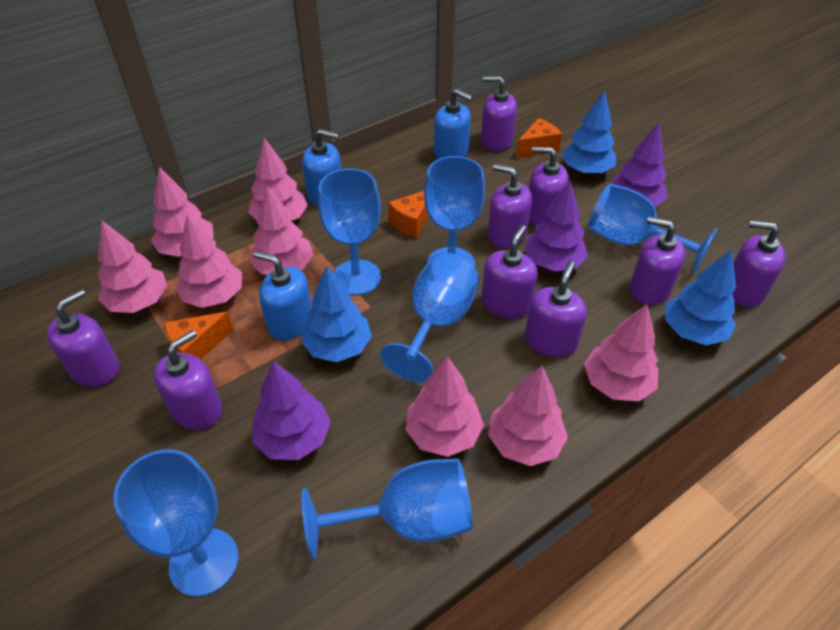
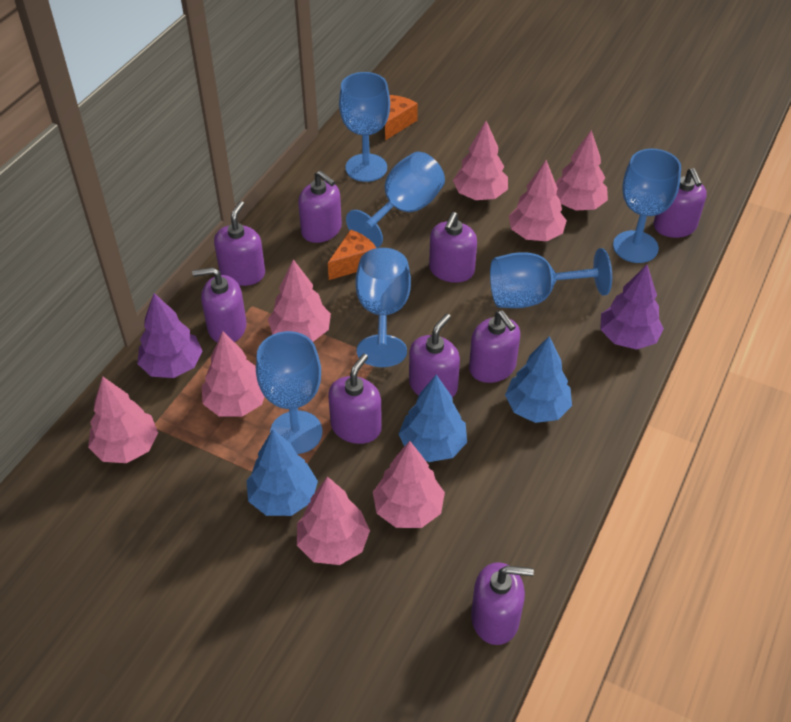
blue soap dispenser: [254,251,312,341] [302,129,341,206] [434,89,473,159] = 3 -> none = 0
orange cheese: [165,312,233,360] [388,191,429,238] [516,118,562,159] = 3 -> [328,229,376,280] [385,95,418,140] = 2
purple tree: [252,361,331,460] [524,181,588,271] [611,122,667,207] = 3 -> [137,293,203,378] [600,265,664,350] = 2

